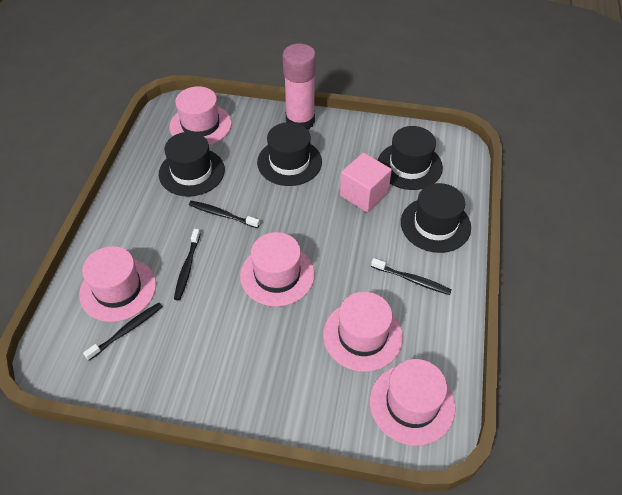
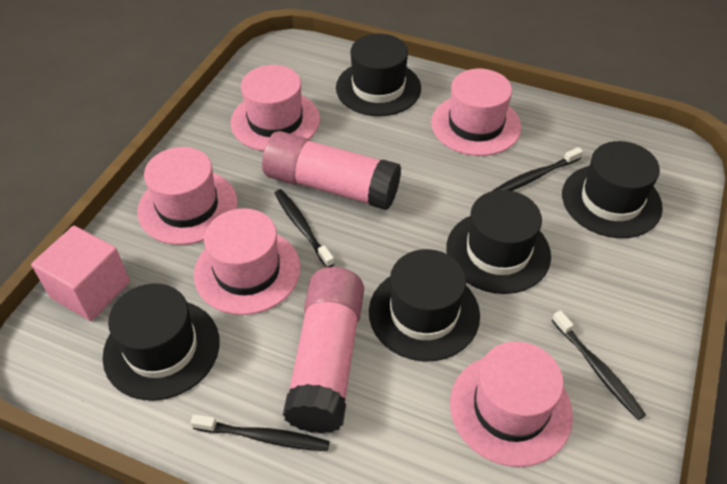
black hat: [159,132,225,197] [257,122,322,186] [378,126,443,190] [401,183,471,253] = 4 -> [103,283,220,401] [336,33,421,116] [369,249,480,362] [446,190,551,294] [562,141,663,238] = 5
pink glue stick: [283,43,316,130] = 1 -> [262,131,401,210] [283,267,364,434] = 2

